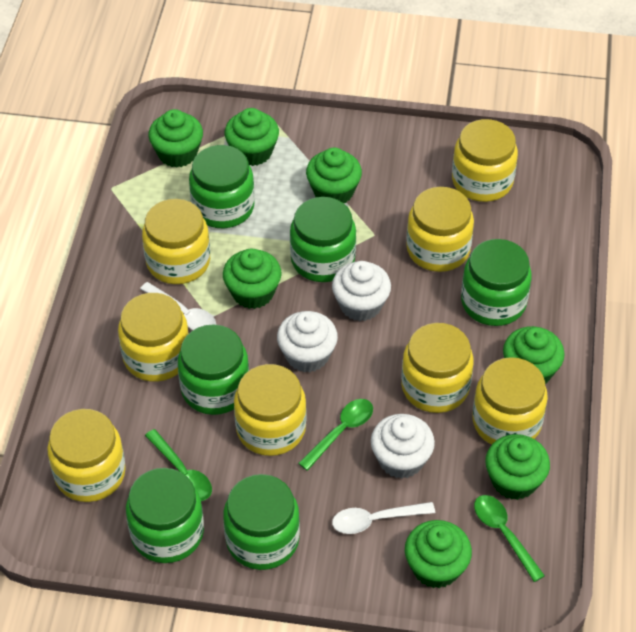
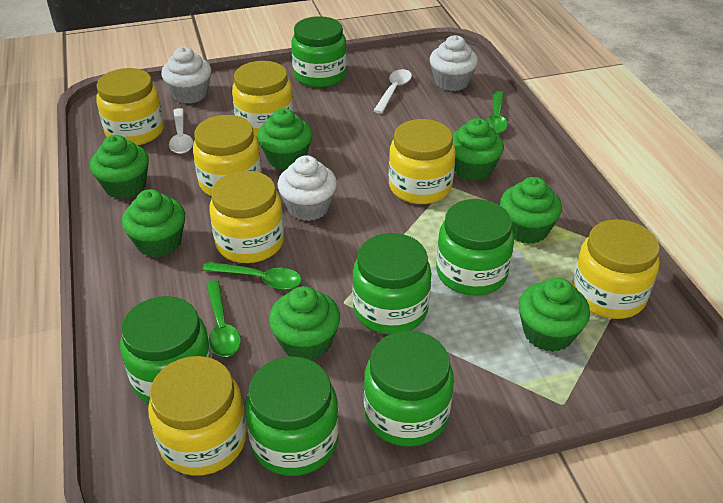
yellow jar: [47,409,126,502] [118,293,189,382] [142,199,210,284] [234,364,306,456] [401,323,474,413] [406,187,474,272] [452,119,518,202] [472,357,548,445] = 8 -> [96,68,164,145] [148,356,247,476] [193,115,262,197] [210,171,284,263] [232,61,294,137] [389,119,456,204] [572,219,660,319] = 7

